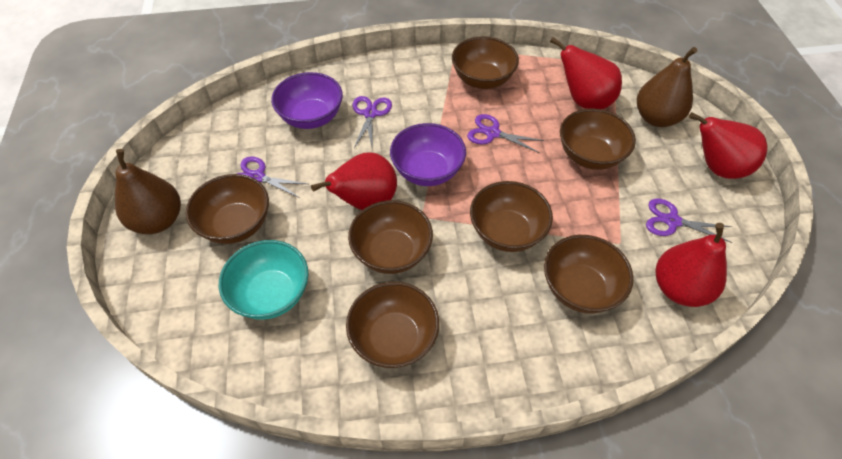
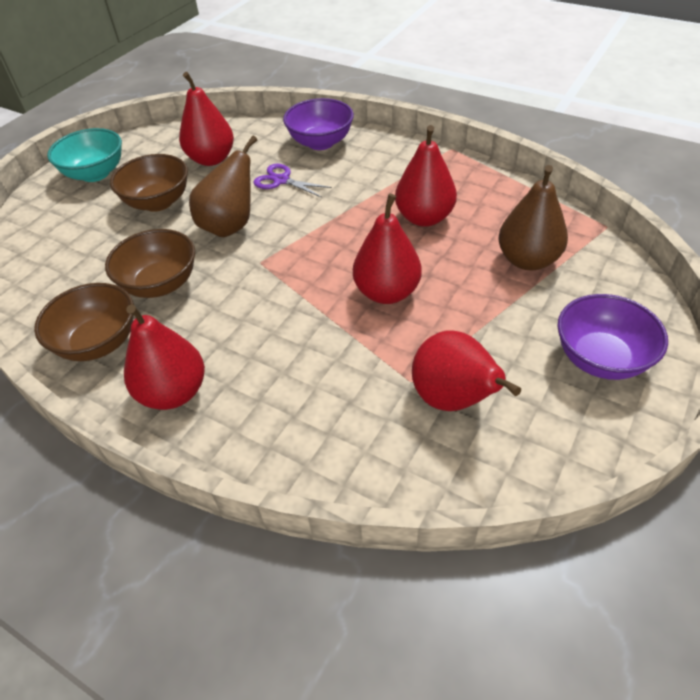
brown bowl: [186,174,269,244] [346,282,439,368] [348,200,433,274] [452,36,519,89] [470,181,553,252] [544,235,633,313] [560,108,636,170] = 7 -> [34,283,134,361] [105,229,195,298] [110,154,188,212] = 3
purple scissors: [237,157,308,198] [352,96,392,151] [467,114,544,153] [646,199,732,243] = 4 -> [253,164,332,198] = 1
red pear: [311,152,397,210] [550,37,622,109] [656,223,727,307] [689,112,767,179] = 4 -> [124,304,205,410] [179,72,234,166] [353,194,422,304] [395,125,457,227] [412,330,521,411] = 5

